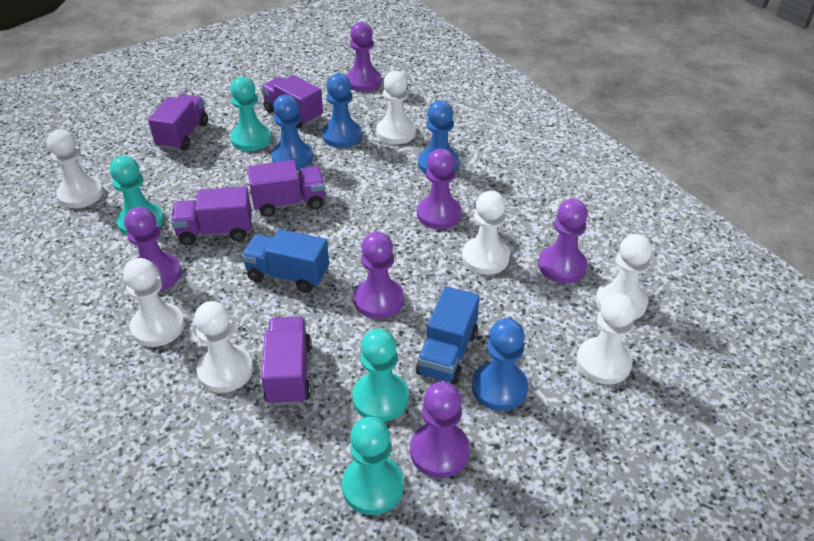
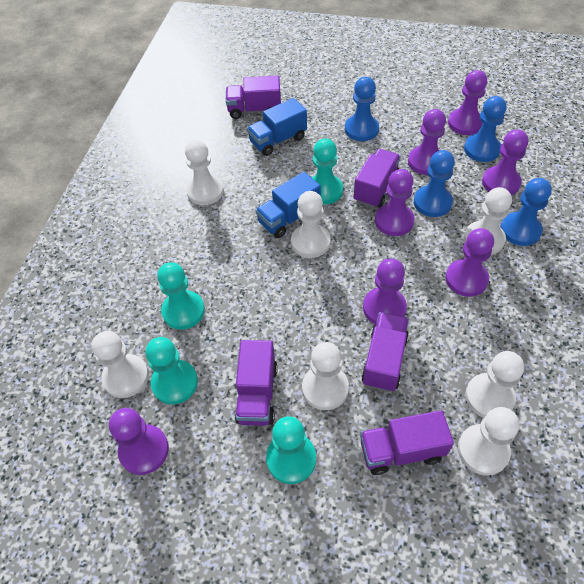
purple pawn: [124,207,182,291] [346,22,382,92] [354,232,404,319] [410,382,470,478] [417,149,462,229] [538,199,588,283] = 6 -> [109,408,169,475] [363,258,407,324] [375,169,415,236] [408,109,446,175] [445,228,494,297] [448,70,487,135] [482,129,528,195] = 7

